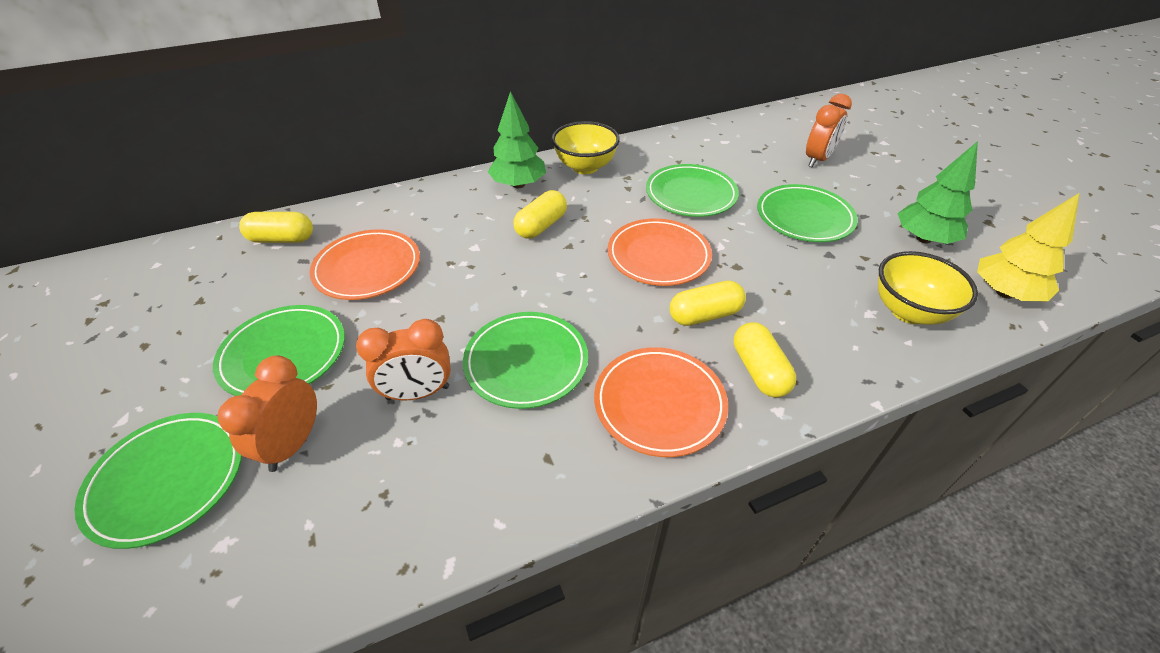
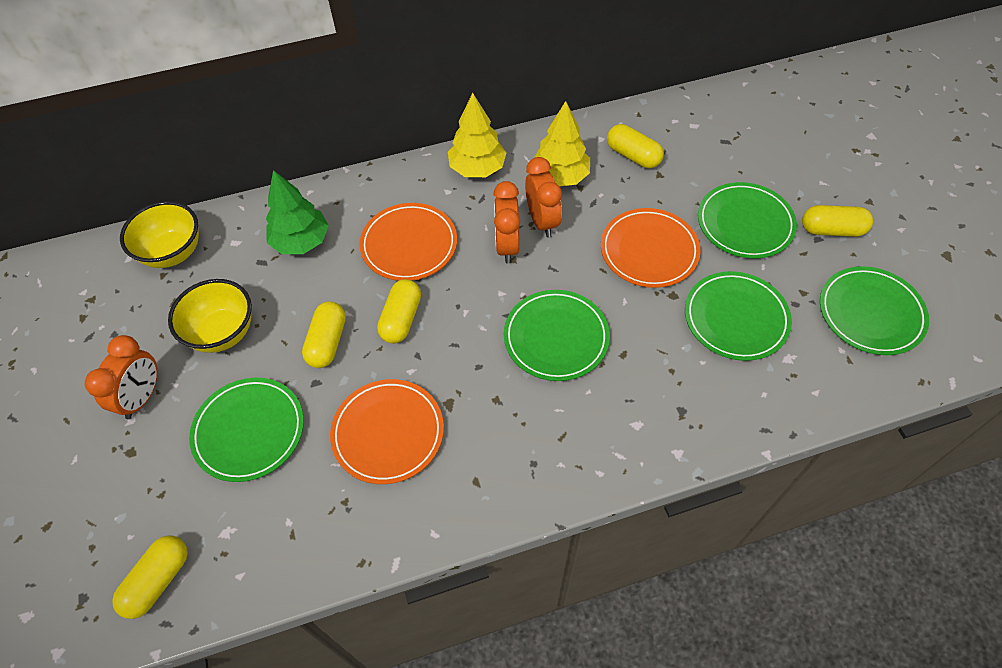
green tree: [488,91,546,188] [897,141,978,244] = 2 -> [266,170,329,254] = 1
yellow capsule: [239,212,313,243] [513,190,567,239] [670,281,746,326] [734,322,796,398] = 4 -> [112,535,188,619] [302,301,346,368] [377,279,421,344] [607,124,664,168] [802,205,873,237] = 5
yellow tree: [977,193,1079,301] = 1 -> [448,93,507,177] [534,101,590,186] = 2

